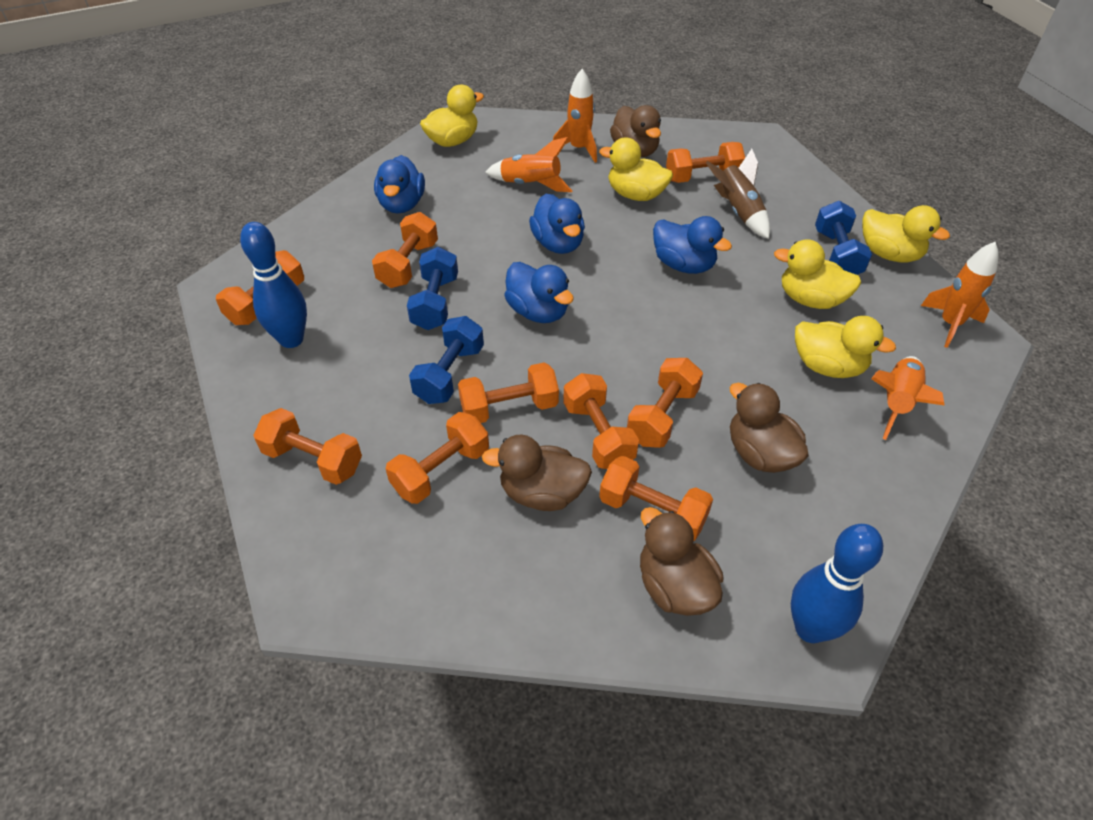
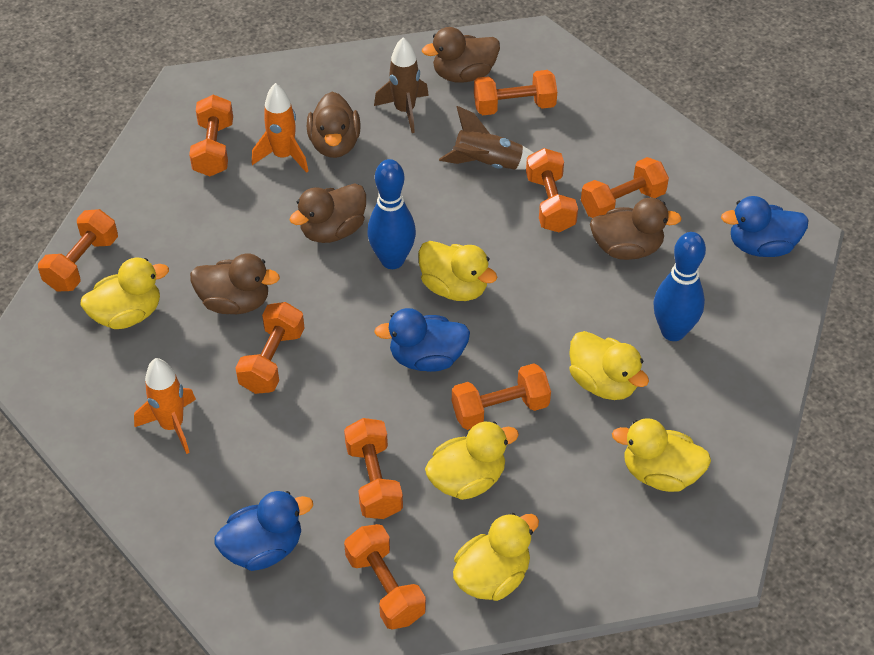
blue duck: [374,155,425,213] [504,262,574,323] [529,194,585,254] [653,216,732,274] = 4 -> [214,491,313,571] [374,308,470,372] [721,196,808,257] = 3
blue dumbbell: [407,247,458,330] [409,316,484,404] [815,201,872,275] = 3 -> none = 0
brown duck: [482,435,592,511] [610,105,661,157] [640,507,724,616] [730,383,809,473] = 4 -> [190,254,280,314] [289,183,366,243] [307,92,361,158] [422,27,500,83] [590,198,682,260] = 5
brown rocket: [706,149,770,239] = 1 -> [374,37,429,133] [439,106,533,170] = 2
orange rocket: [485,137,572,192] [553,69,597,163] [871,356,945,440] [921,242,999,348] = 4 -> [134,358,196,454] [252,83,308,173] = 2
yellow duck: [420,85,484,147] [599,137,673,201] [774,239,861,309] [795,316,896,378] [862,205,950,263] = 5 -> [80,258,169,329] [418,241,497,301] [425,421,519,500] [453,513,539,601] [569,331,649,400] [612,418,711,492] = 6

